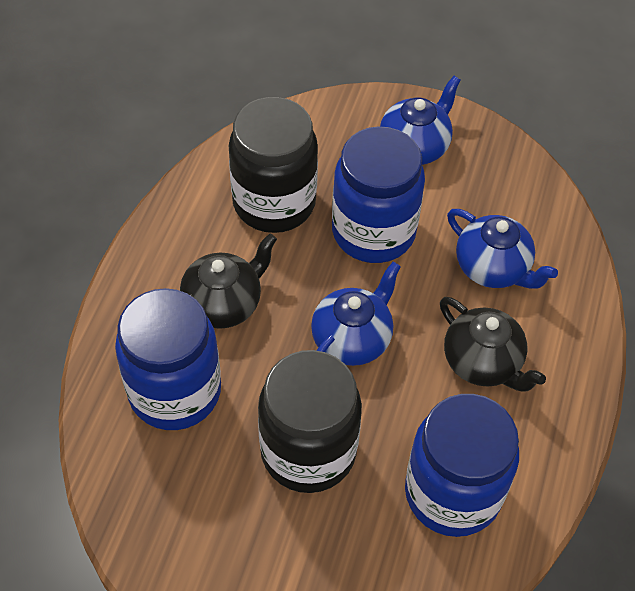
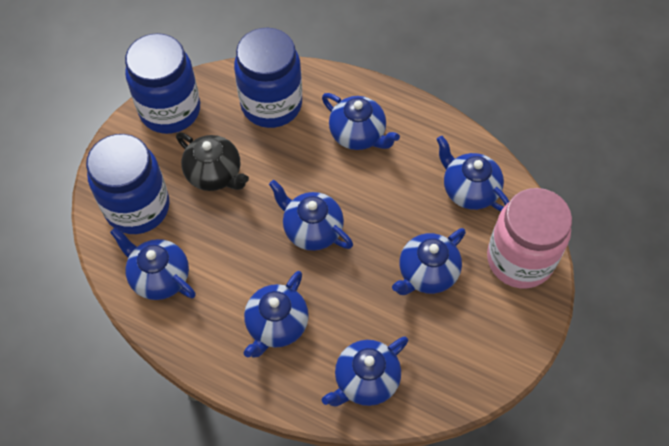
black jar: [229,97,318,233] [258,350,362,493] = 2 -> none = 0
black teapot: [180,234,277,329] [440,297,546,392] = 2 -> [176,132,249,191] = 1
blue teapot: [311,262,401,366] [380,76,461,165] [447,209,558,289] = 3 -> [110,227,196,300] [244,271,309,358] [269,180,353,251] [322,93,400,150] [322,336,408,407] [392,228,466,295] [436,136,509,211] = 7
pink jar: none = 0 -> [487,188,572,288] = 1

